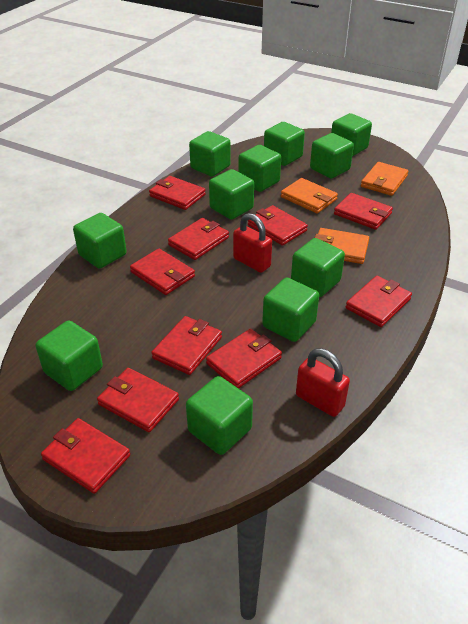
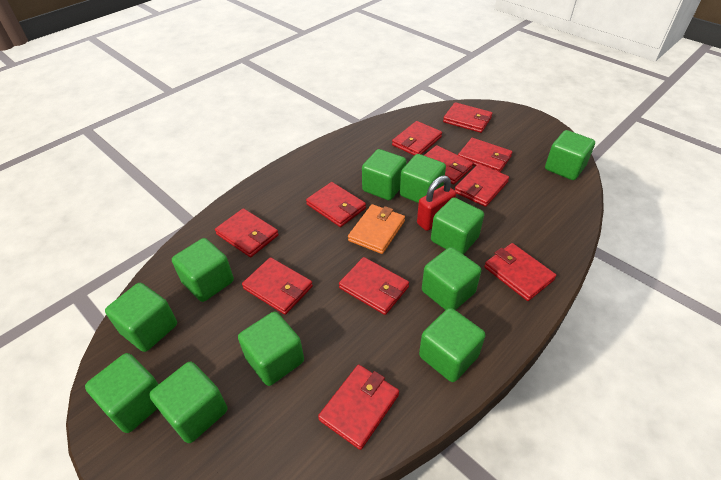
orange wallet: [281,178,338,214] [315,228,369,264] [361,162,408,196] = 3 -> [348,204,405,254] = 1
red padlock: [233,213,272,273] [296,348,350,417] = 2 -> [417,175,456,231] = 1
red wallet: [41,418,130,494] [97,368,179,432] [130,249,195,295] [149,176,206,210] [151,316,222,375] [168,218,229,260] [206,329,282,389] [248,205,308,246] [334,193,393,230] [346,276,412,327] = 10 -> [215,208,279,257] [242,257,313,315] [306,182,366,227] [318,365,399,450] [339,257,409,315] [392,121,442,156] [424,145,473,184] [443,102,492,133] [455,164,509,207] [458,138,512,172] [484,243,556,301] = 11

